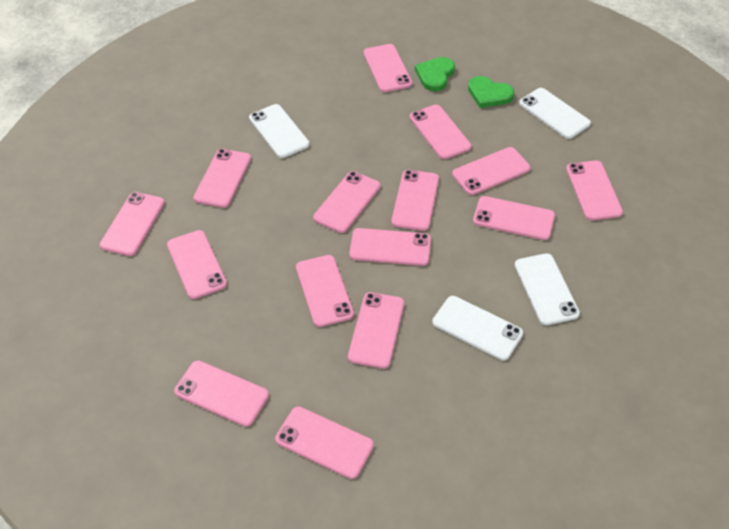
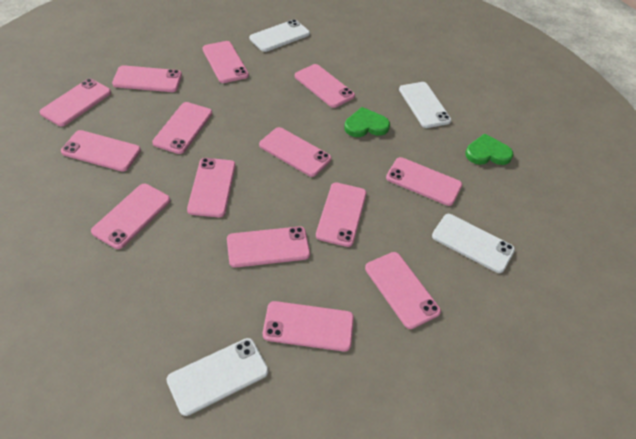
pink phone: [100,192,165,256] [167,230,227,299] [174,360,269,427] [193,149,251,208] [275,406,374,479] [296,255,354,327] [313,171,380,233] [348,292,404,368] [349,228,431,266] [364,44,412,92] [391,170,439,231] [410,105,471,159] [452,147,530,195] [473,196,555,240] [566,160,623,220] = 15 -> [39,79,111,126] [61,130,141,172] [91,184,170,249] [112,65,182,92] [152,102,212,154] [187,158,236,217] [202,41,249,83] [227,227,310,267] [259,127,331,177] [263,301,354,352] [295,64,355,108] [316,183,367,247] [365,252,441,329] [386,157,462,206] = 14

